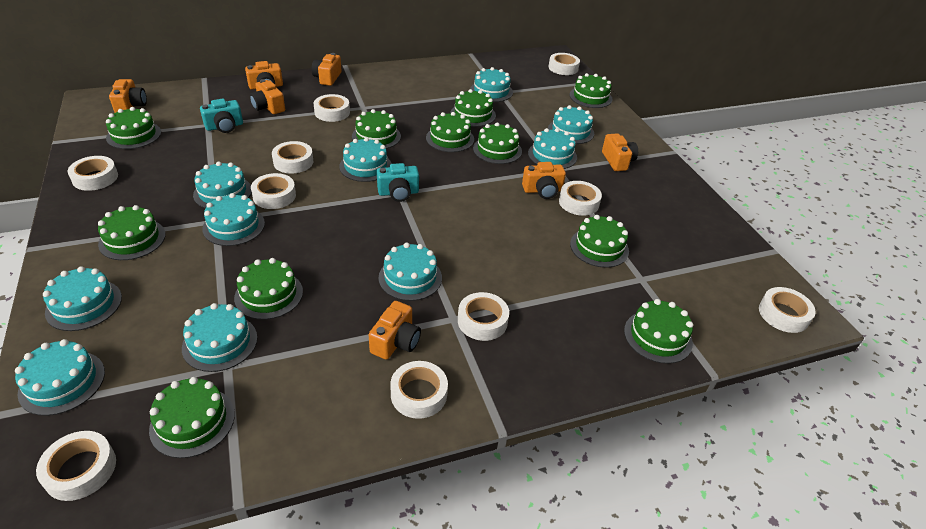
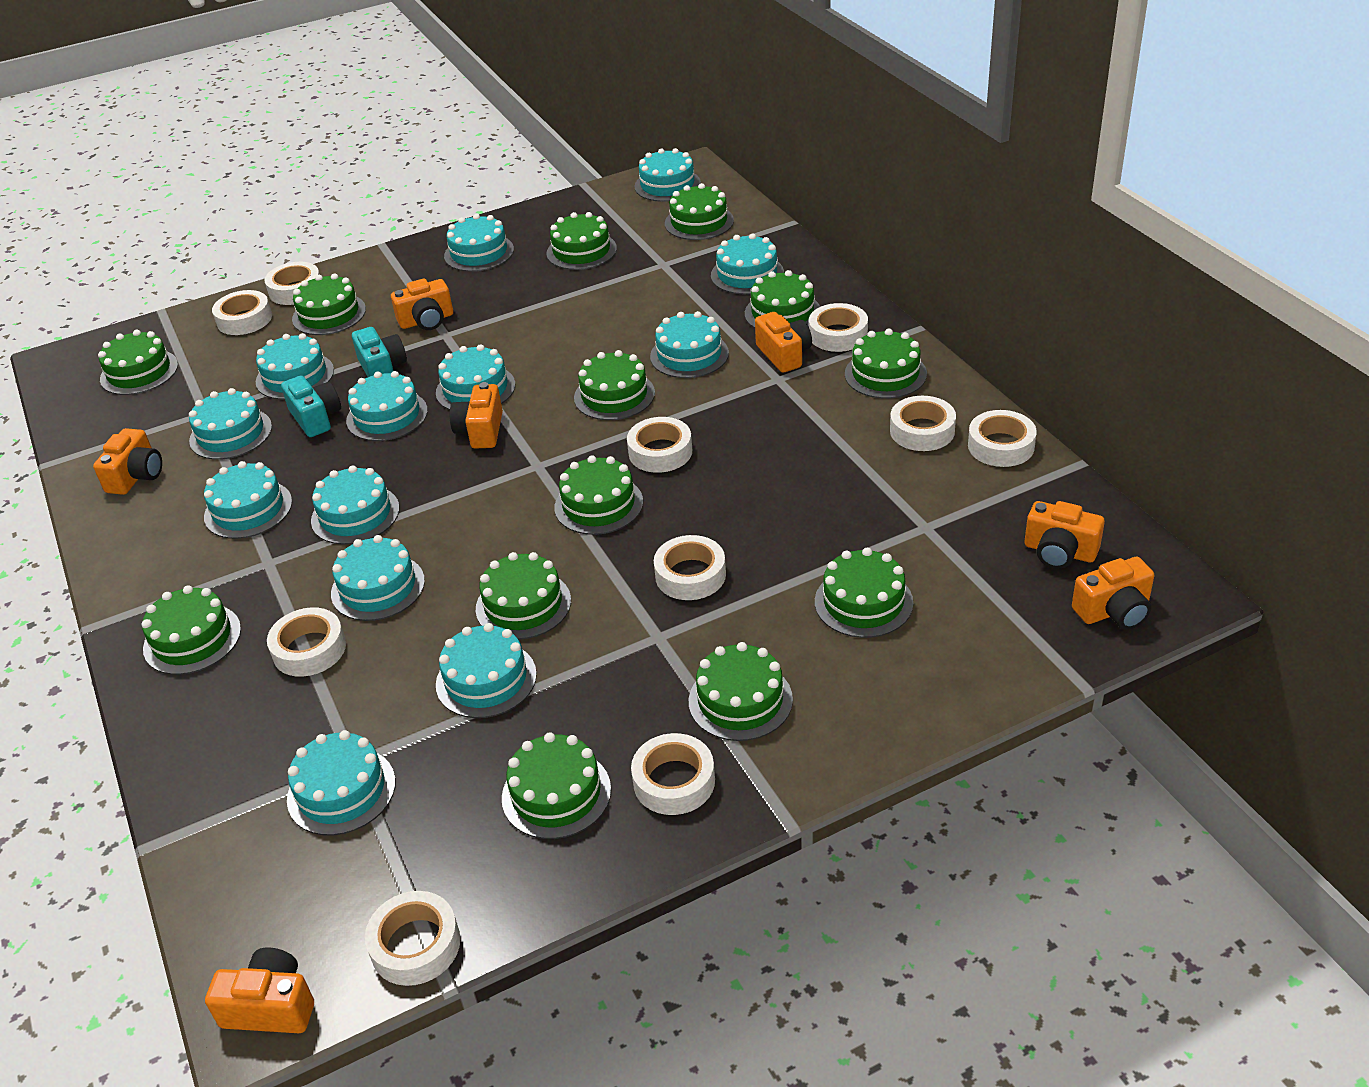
green cake: [98,205,166,260] [106,107,161,149] [149,377,235,458] [234,258,303,320] [352,109,401,149] [426,112,474,152] [450,89,496,127] [473,122,522,164] [569,73,613,108] [570,215,629,268] [624,299,693,364] = 11 -> [98,330,178,395] [142,585,241,675] [292,273,366,335] [476,552,571,640] [502,732,611,839] [546,212,617,270] [554,455,643,535] [574,350,655,420] [665,183,734,240] [689,642,793,741] [745,270,820,328] [815,548,913,638] [845,328,927,399] = 13
turquoise cake: [15,339,105,416] [43,266,122,331] [182,303,257,372] [193,161,252,208] [202,193,265,246] [339,137,392,182] [378,243,442,301] [470,67,513,102] [528,128,577,169] [548,105,594,144] = 10 -> [189,388,272,460] [204,461,292,539] [256,333,334,400] [287,730,396,835] [311,465,399,544] [331,535,425,621] [346,371,428,441] [436,344,515,410] [436,623,537,718] [444,214,514,272] [634,148,701,202] [650,311,729,378] [711,233,784,294] = 13

